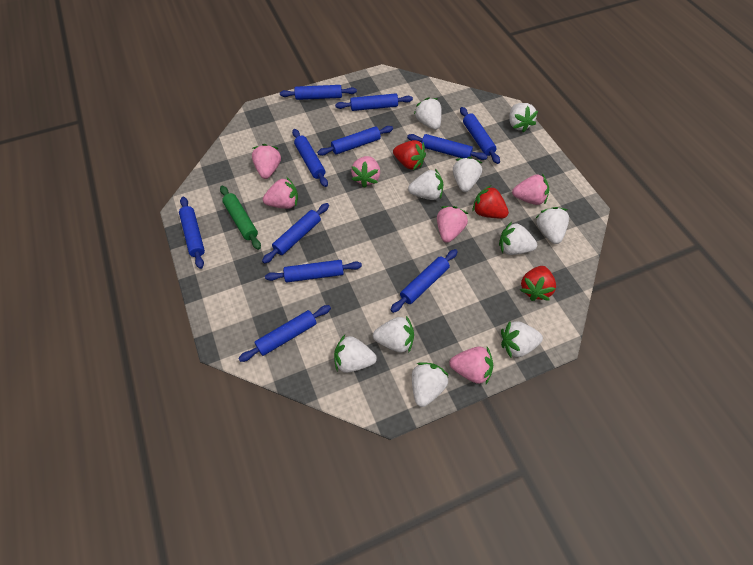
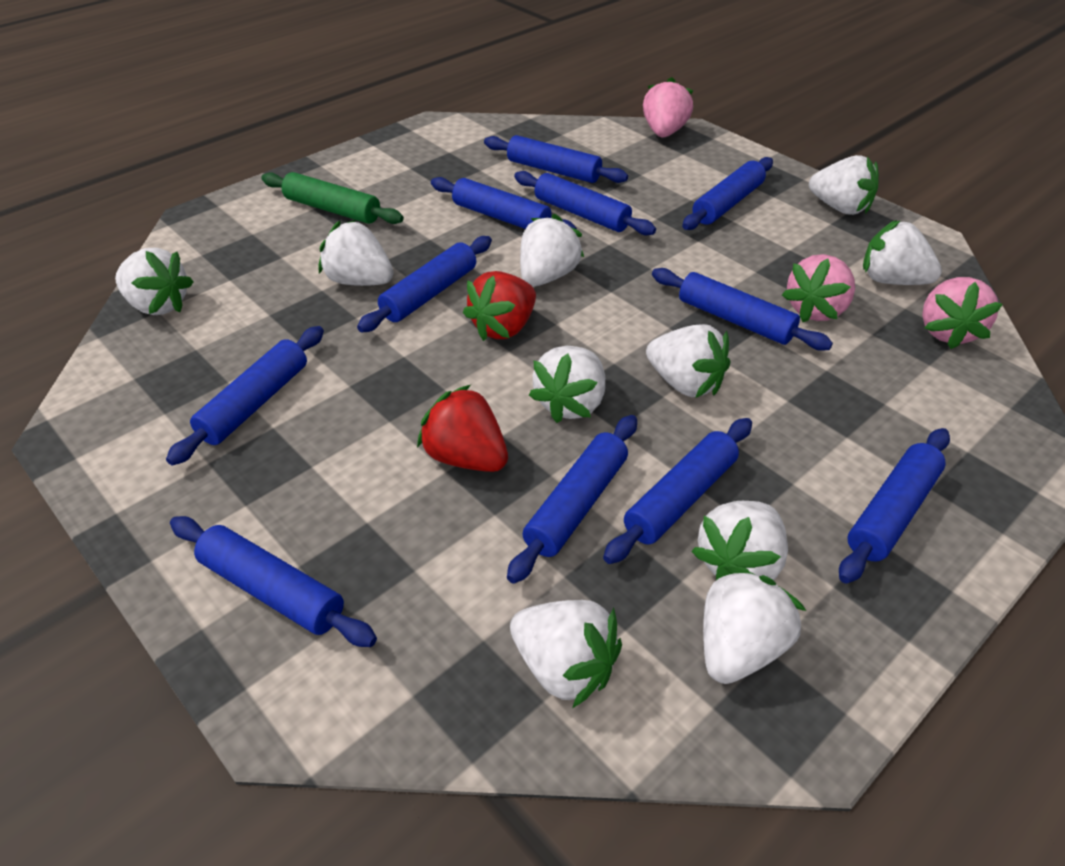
pink strawberry: [252,144,281,179] [263,177,298,209] [351,156,380,188] [437,206,468,243] [449,347,493,384] [512,174,549,205] = 6 -> [643,77,693,137] [782,254,855,322] [922,277,1003,349] = 3
red strawberry: [393,140,426,170] [473,185,509,218] [520,266,556,301] = 3 -> [417,385,508,472] [463,271,536,341] = 2

